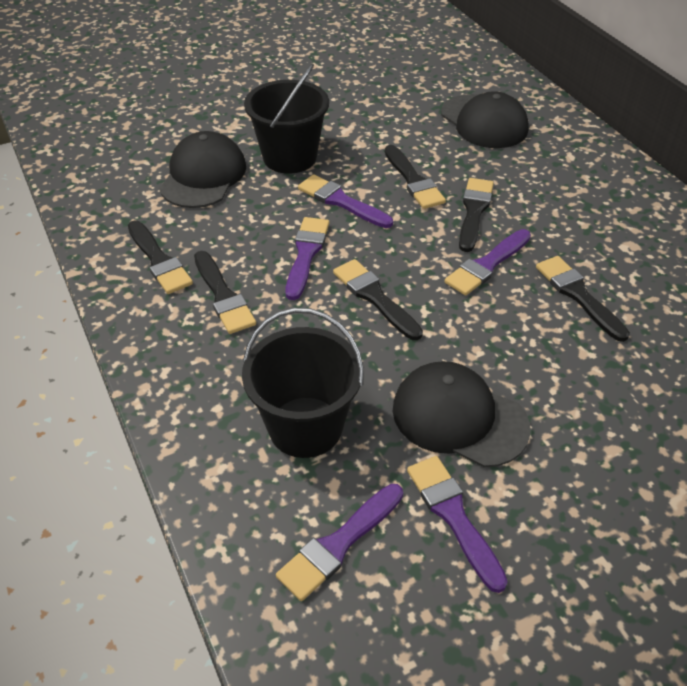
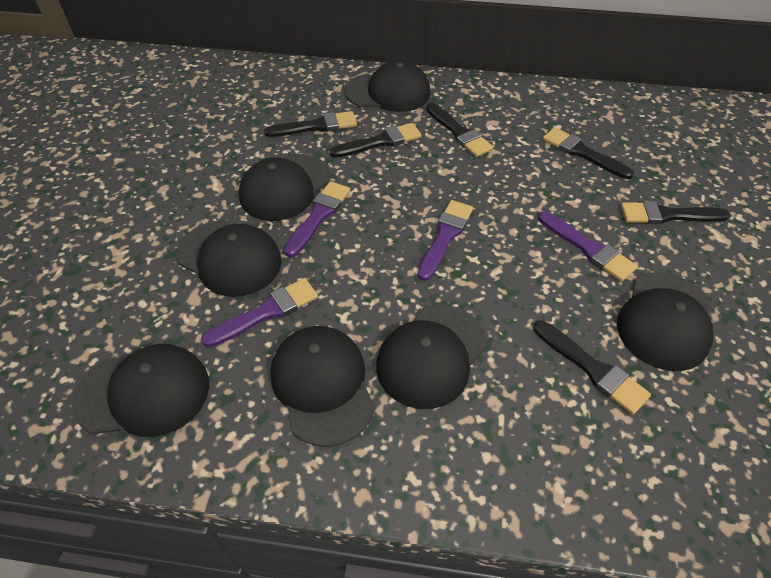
black bucket: [242,308,364,458] [244,63,329,174] = 2 -> none = 0
black cap: [159,131,246,208] [393,361,531,468] [441,91,529,148] = 3 -> [72,344,209,437] [176,221,281,297] [239,154,331,221] [270,326,375,447] [345,60,431,112] [376,305,487,409] [617,272,713,371] = 7
purple brush: [276,484,403,601] [285,217,329,300] [298,174,393,228] [407,456,508,593] [444,229,531,296] = 5 -> [201,278,318,347] [284,181,350,257] [418,200,473,281] [538,211,638,282] = 4

